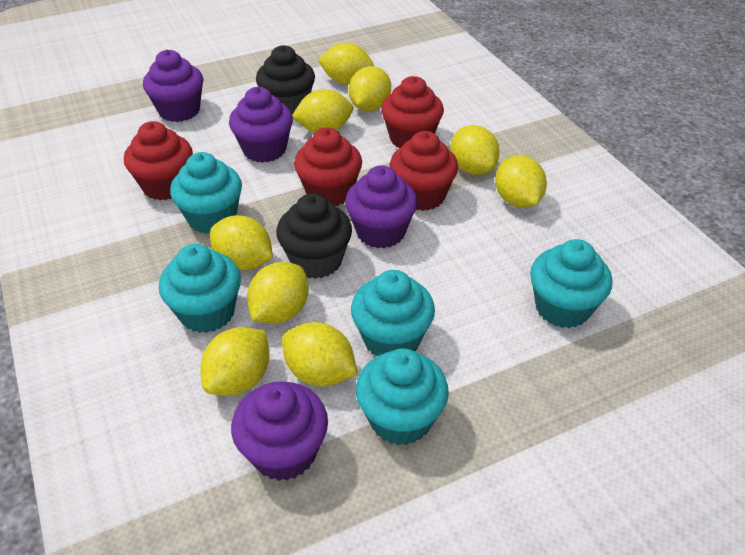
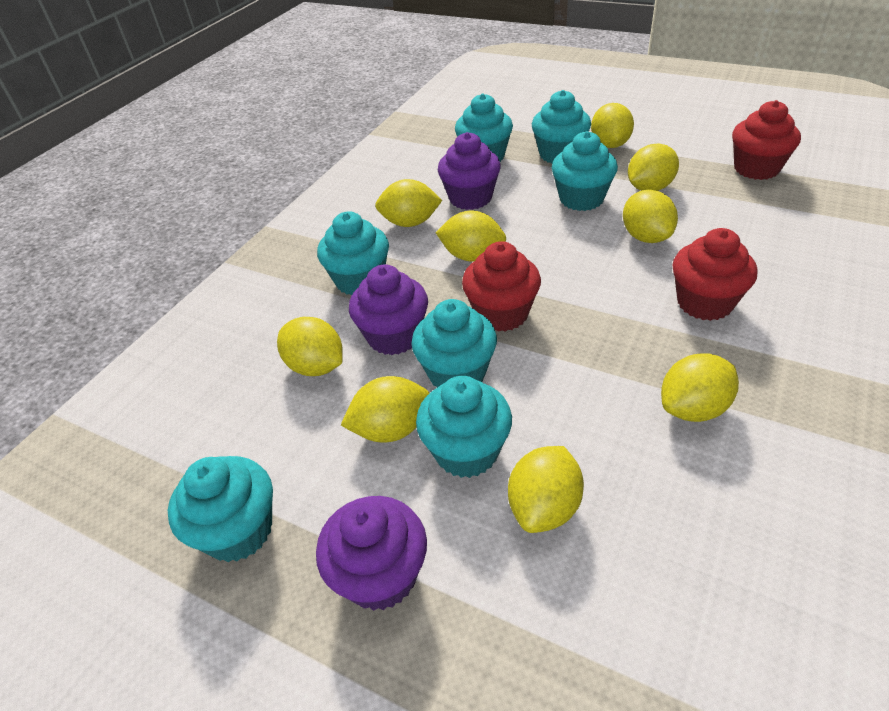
black cupcake: [256,45,315,115] [276,193,352,279] = 2 -> none = 0
purple cupcake: [143,50,203,122] [229,87,293,163] [231,382,328,481] [345,165,418,248] = 4 -> [316,496,427,611] [349,264,428,355] [438,132,501,210] = 3
red cupcake: [124,121,193,200] [294,127,362,206] [381,76,444,148] [390,131,458,211] = 4 -> [462,241,541,332] [672,228,757,321] [732,100,801,180] = 3
turquoise cupcake: [159,244,241,333] [170,152,242,234] [351,270,435,356] [356,348,449,445] [530,239,612,328] = 5 -> [168,456,273,562] [317,211,389,296] [411,299,497,388] [416,376,512,478] [455,93,513,162] [532,90,591,164] [552,131,618,211] = 7

